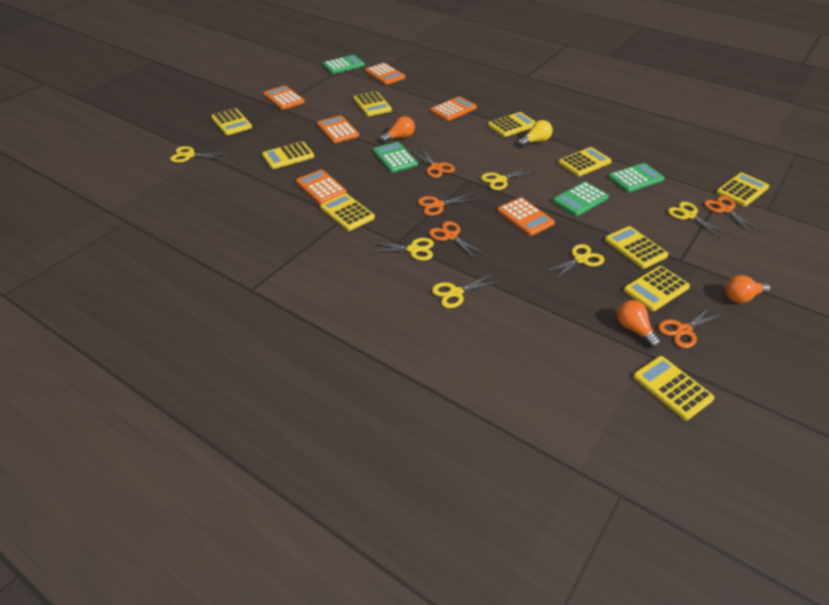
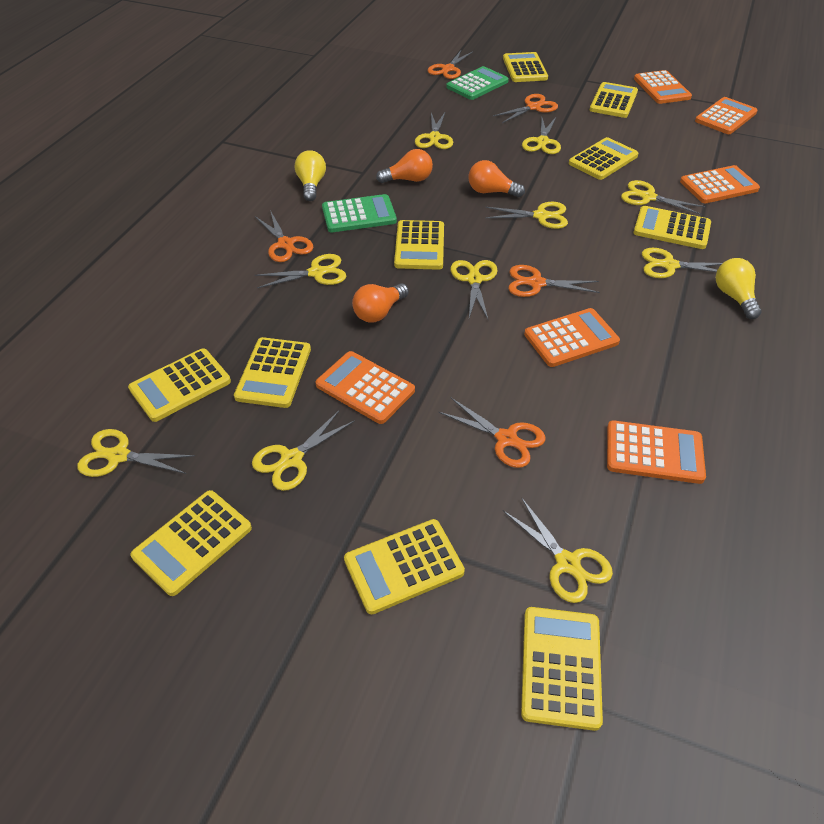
green calculator: [322,55,365,74] [373,142,418,173] [553,182,609,216] [608,163,665,192] = 4 -> [322,194,397,232] [446,66,509,100] = 2
yellow light bulb: [518,120,553,147] = 1 -> [295,150,326,201] [716,258,762,319] = 2
yellow scissors: [170,146,227,163] [369,238,434,261] [432,273,500,308] [481,167,536,190] [544,244,604,281] [668,202,728,238] = 6 -> [77,429,195,477] [252,410,355,491] [255,254,346,288] [415,113,453,149] [451,260,498,319] [485,202,568,229] [503,497,613,603] [522,117,561,154] [621,180,705,215] [642,248,722,278] = 10

